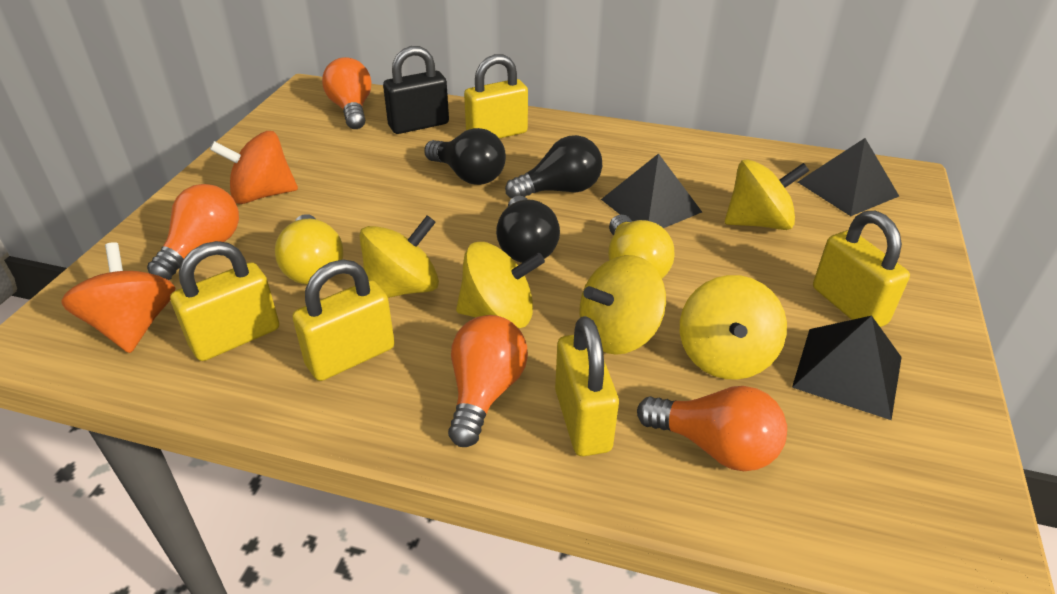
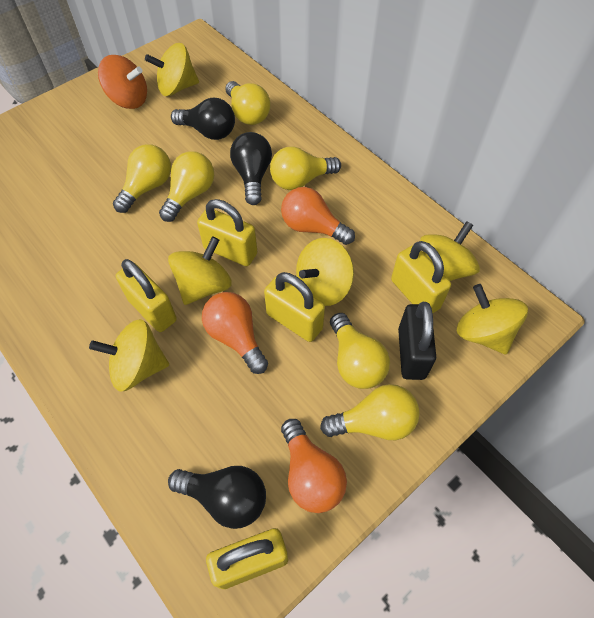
black pyramid: [601,153,702,228] [792,315,902,420] [798,138,899,216] = 3 -> none = 0
orange light bulb: [147,184,239,280] [322,57,371,129] [448,315,528,447] [637,386,787,471] = 4 -> [202,292,268,374] [281,187,355,245] [281,419,347,513] = 3
orange spinning top: [62,242,175,353] [210,131,298,204] = 2 -> [98,55,147,109] = 1
yellow light bulb: [275,214,343,285] [608,215,674,279] = 2 -> [113,144,171,213] [159,151,214,222] [225,81,271,125] [270,146,341,190] [320,384,420,440] [330,313,390,389] = 6
yellow spinning top: [359,215,439,298] [456,242,545,328] [580,255,666,355] [680,275,787,380] [725,159,809,230] = 5 -> [89,319,169,392] [145,43,199,96] [168,236,232,305] [296,238,354,306] [420,221,480,281] [457,284,528,354] = 6

